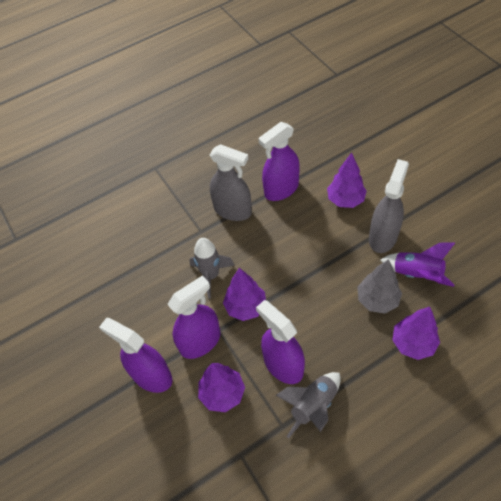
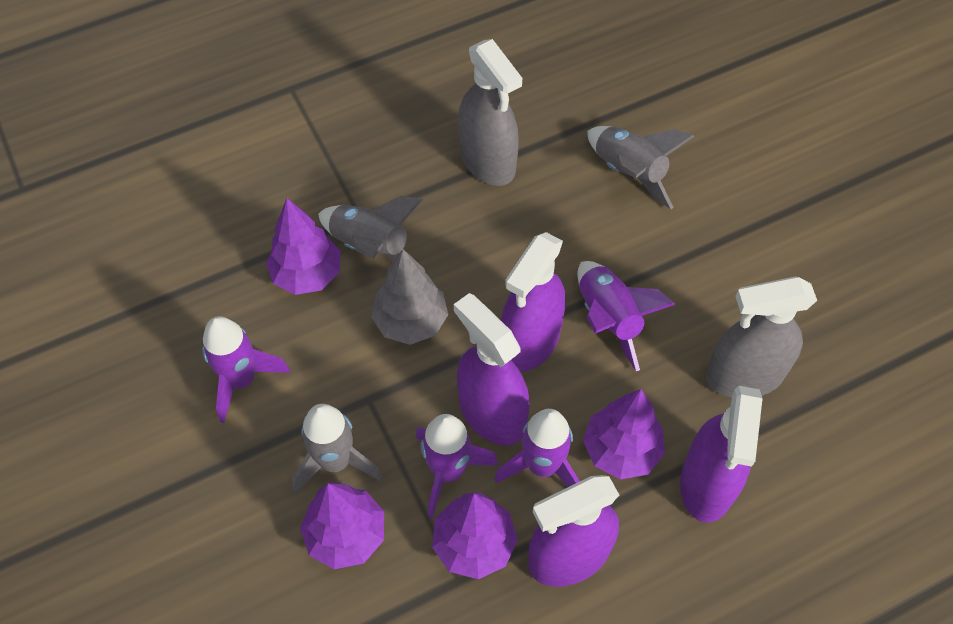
grey rocket: [189,238,235,299] [276,372,341,438] = 2 -> [292,404,383,494] [318,196,423,261] [587,126,695,209] = 3
purple rocket: [381,242,455,287] = 1 -> [202,316,290,423] [416,414,498,518] [495,409,580,487] [578,261,676,371] = 4

